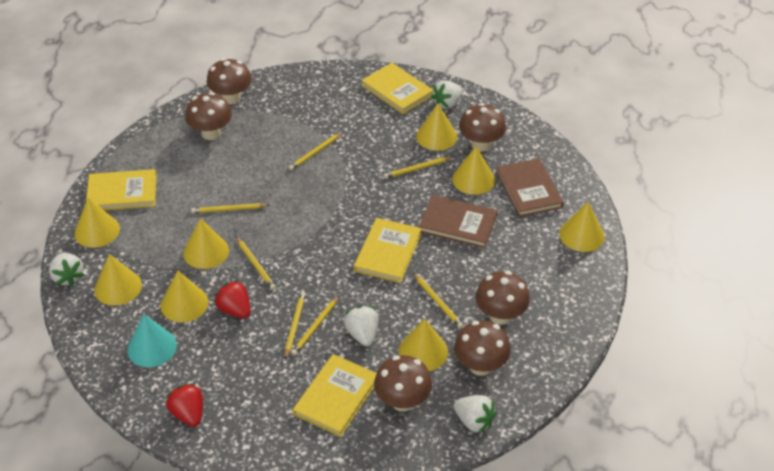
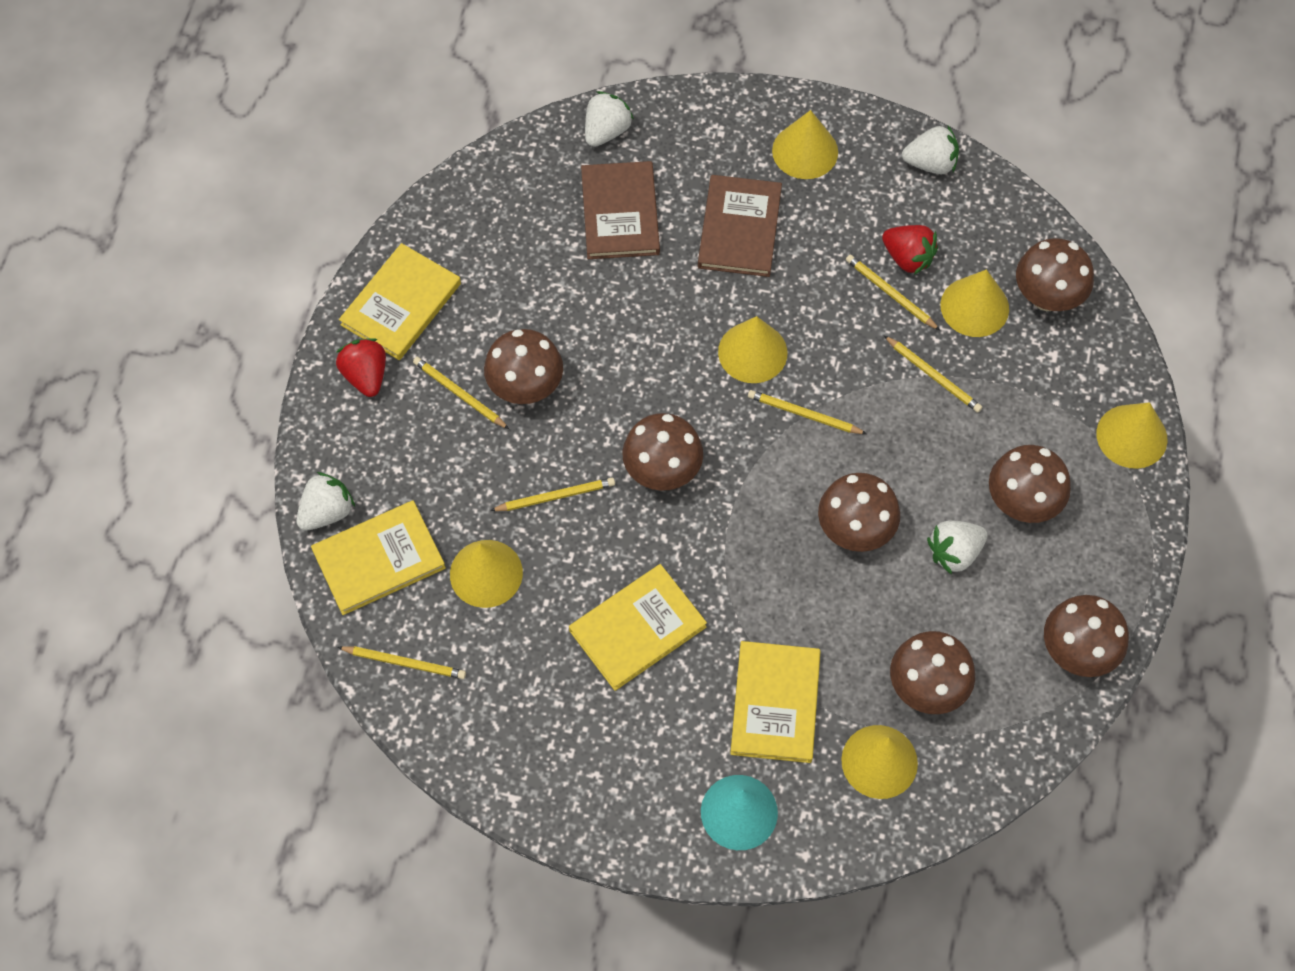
brown mushroom: [185,92,232,140] [207,58,252,105] [374,355,432,412] [454,321,511,376] [459,103,506,152] [475,271,530,325] = 6 -> [484,329,563,404] [622,413,703,491] [818,473,900,552] [890,631,975,714] [989,445,1071,523] [1016,238,1094,311] [1044,595,1129,677] = 7
yellow cone: [74,198,120,248] [94,254,142,306] [161,270,208,322] [183,218,229,269] [399,318,448,371] [416,103,457,151] [452,146,495,195] [559,202,605,252] = 8 -> [450,540,523,608] [718,316,787,383] [772,110,838,179] [841,725,918,799] [941,269,1009,337] [1096,402,1167,469] = 6
yellow pencil: [191,203,269,213] [236,237,276,290] [285,292,306,360] [289,132,343,170] [291,296,339,356] [383,157,453,179] [413,273,464,329] = 7 -> [338,646,466,679] [413,357,509,429] [490,478,615,511] [748,390,867,434] [846,255,940,330] [884,336,982,413] = 6

